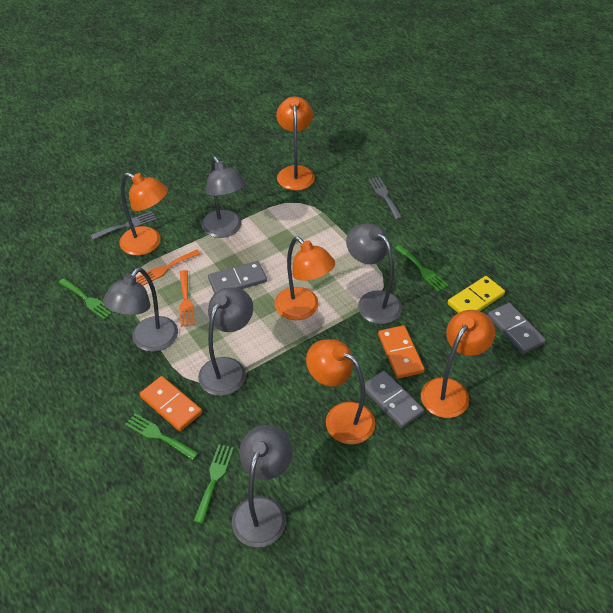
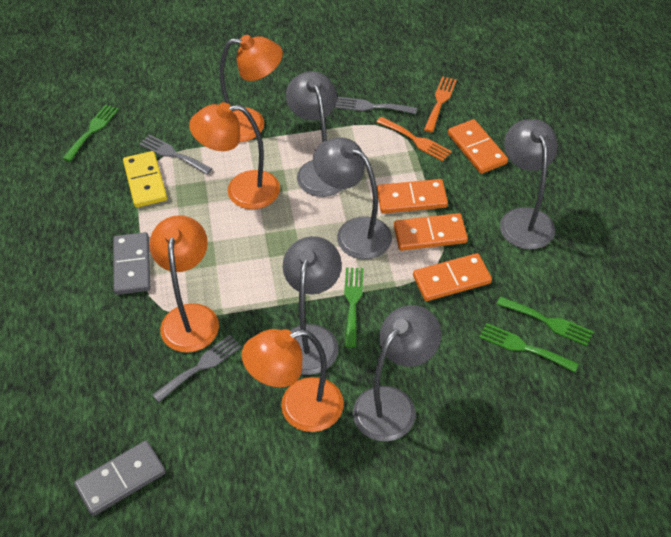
grey domino: [208,261,267,293] [365,371,424,428] [488,303,546,354] = 3 -> [74,440,166,516] [113,232,150,295] = 2
grey fork: [91,211,157,240] [369,177,402,220] = 2 -> [139,135,212,175] [152,335,242,402] [335,97,417,114] = 3
orange domino: [140,376,202,431] [378,325,425,379] = 2 -> [377,179,448,214] [394,213,468,251] [413,253,492,301] [448,119,508,174] = 4
orange lamp: [120,173,168,256] [275,237,335,320] [276,97,315,191] [306,339,375,444] [421,310,495,418] = 5 -> [149,215,219,353] [189,102,280,209] [219,35,283,142] [242,329,344,432] = 4

